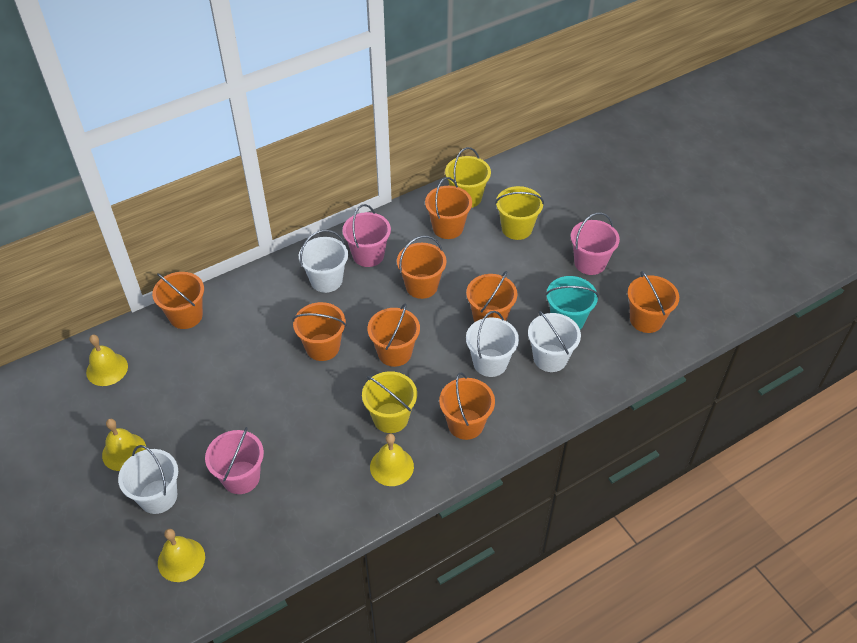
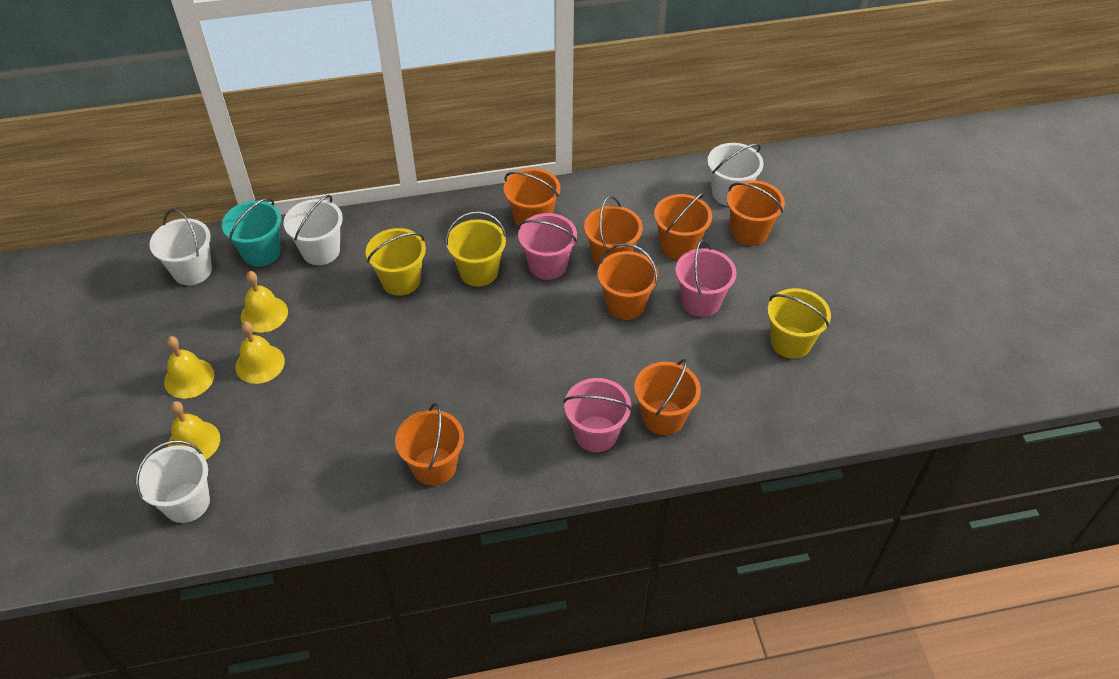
orange bucket: [152,272,204,329] [292,302,346,361] [368,303,420,367] [397,236,447,299] [425,177,472,239] [439,373,495,440] [466,271,517,322] [627,271,679,333] = 8 -> [395,403,464,486] [503,168,560,227] [584,196,643,267] [597,243,658,320] [634,359,701,435] [654,192,712,260] [727,180,785,246] = 7

